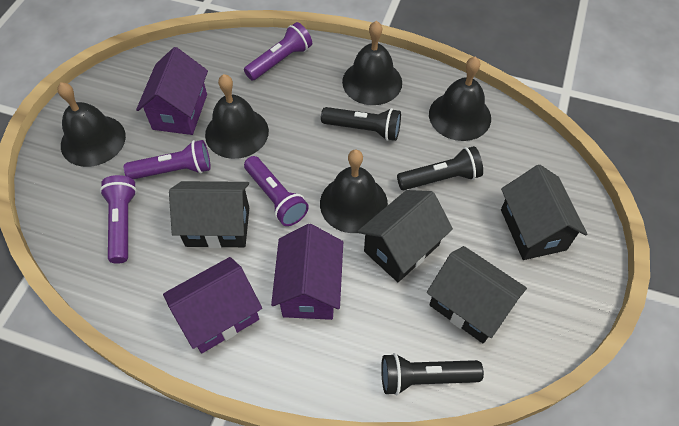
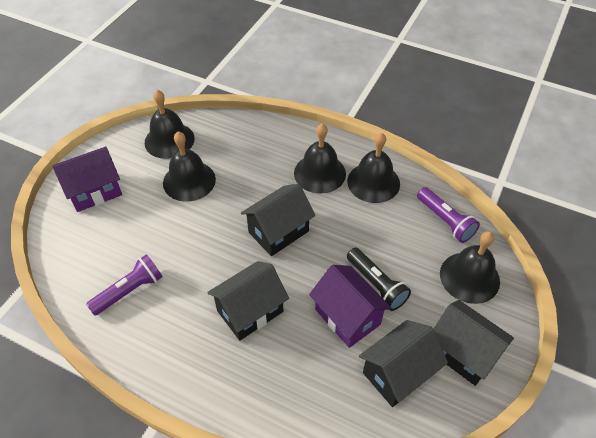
black flashlight: [321,107,401,141] [381,353,484,396] [397,146,483,190] = 3 -> [347,248,411,311] = 1
purple flashlight: [100,175,137,264] [124,140,211,179] [244,22,312,81] [244,156,309,226] = 4 -> [86,254,163,316] [417,187,480,243] = 2
purple house: [136,47,208,135] [163,257,262,353] [271,224,343,320] = 3 -> [52,147,122,212] [309,265,391,348] = 2

